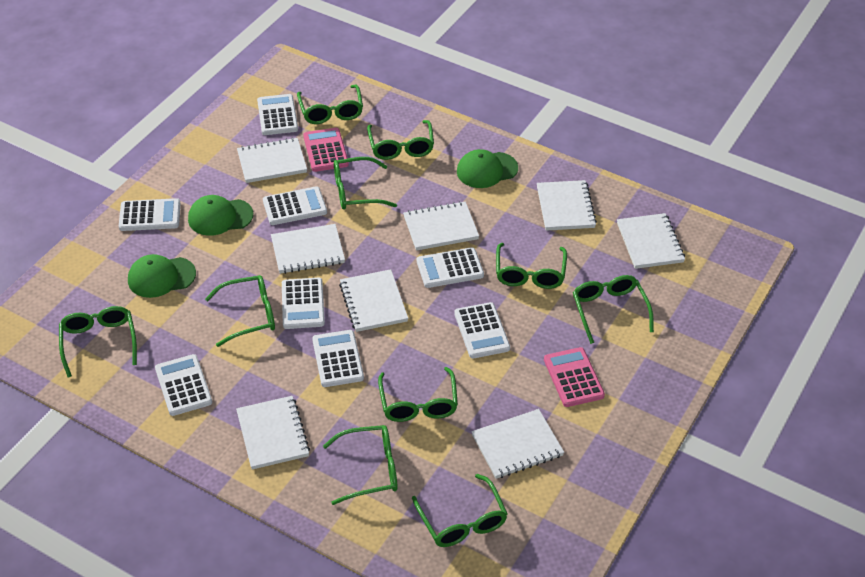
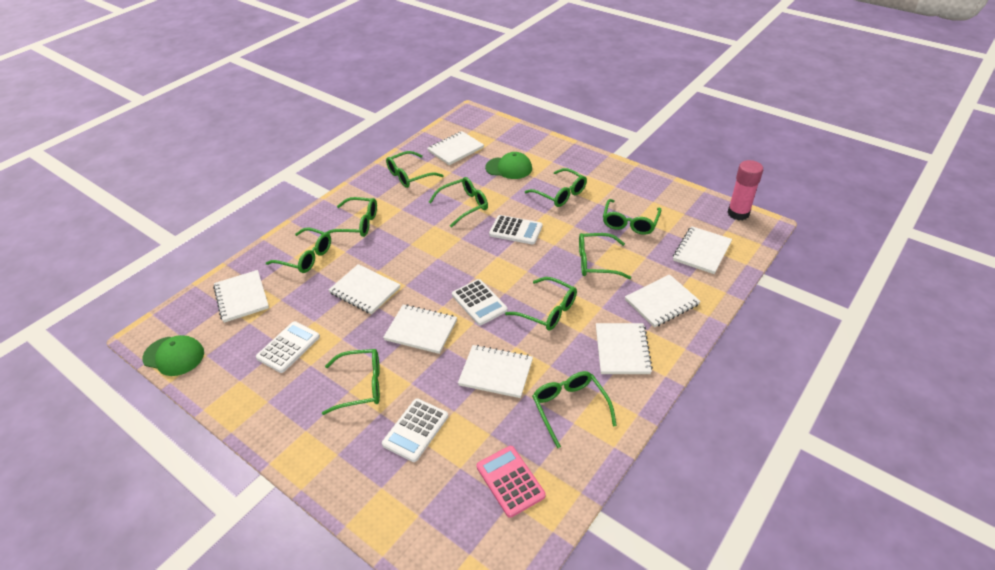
green cap: [128,254,196,298] [188,195,253,236] [457,149,518,188] = 3 -> [142,335,204,376] [485,152,532,179] = 2
pink calculator: [303,128,349,172] [544,347,605,407] = 2 -> [476,446,546,518] = 1
pink glue stick: none = 0 -> [727,160,763,220] = 1
white calculator: [119,198,181,231] [155,354,212,416] [257,94,298,135] [263,186,327,225] [282,278,325,329] [312,330,364,387] [417,247,484,288] [454,302,510,358] = 8 -> [256,321,320,373] [382,398,448,462] [452,279,508,325] [489,215,542,245] = 4

